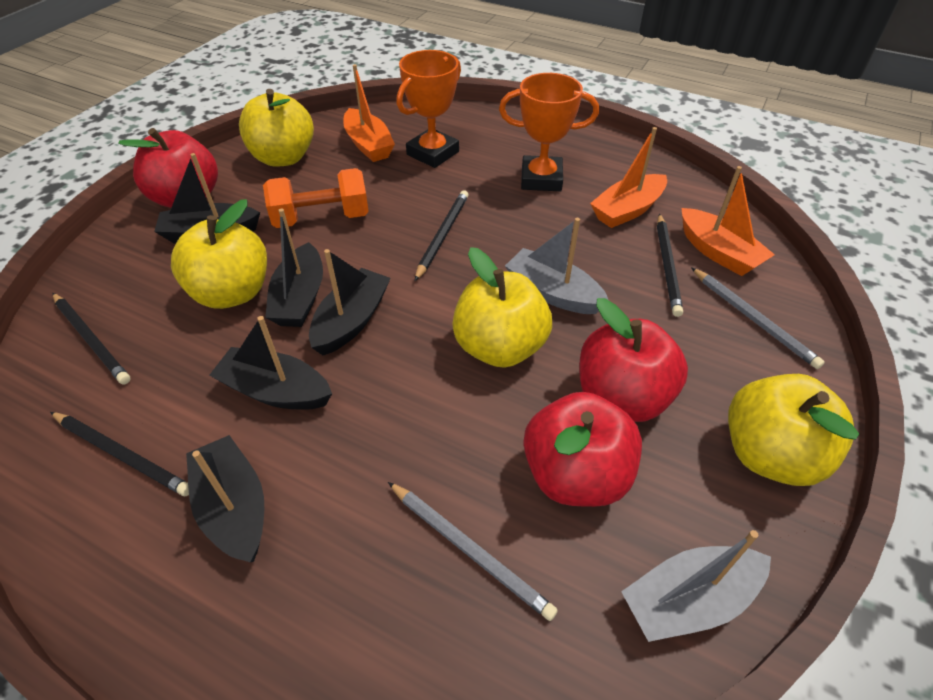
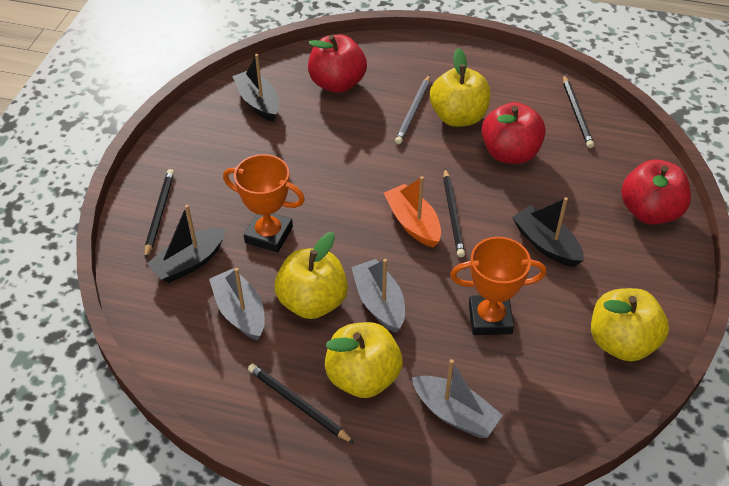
black boat: [154,153,260,244] [186,435,264,562] [210,316,332,409] [265,208,323,327] [309,249,391,355] = 5 -> [147,205,226,283] [232,54,279,122] [512,197,584,267] = 3
grey boat: [505,218,608,314] [621,530,771,642] = 2 -> [209,268,265,341] [351,259,405,333] [412,359,503,438] = 3
grey pencil: [388,482,558,621] [691,267,825,369] = 2 -> [395,75,430,144] = 1
orange boat: [343,64,395,162] [590,127,667,228] [682,166,775,276] = 3 -> [384,176,441,247] = 1
orange dumbbell: [263,168,369,228] = 1 -> none = 0

